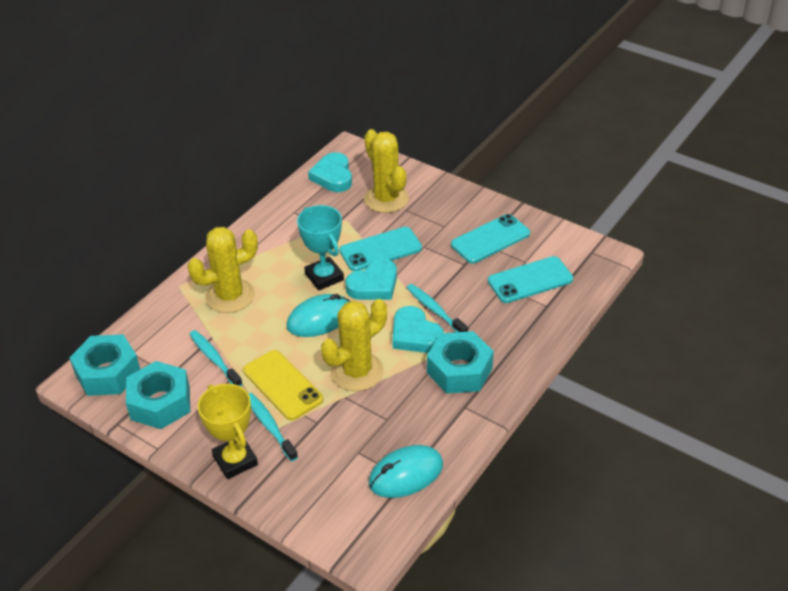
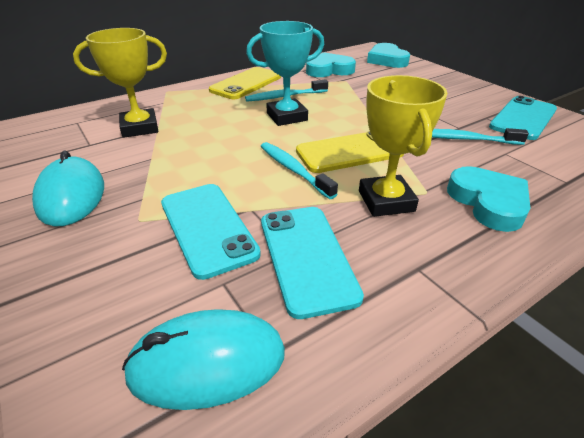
turquoise nut: [69,334,140,396] [126,361,190,429] [427,331,494,394] = 3 -> none = 0
yellow cactus: [187,227,258,313] [321,299,387,391] [364,129,409,213] = 3 -> none = 0
yellow phone: [243,350,323,420] = 1 -> [209,67,281,99] [296,131,404,173] = 2
yellow trophy: [198,384,258,479] = 1 -> [73,28,167,138] [359,75,447,217] = 2

